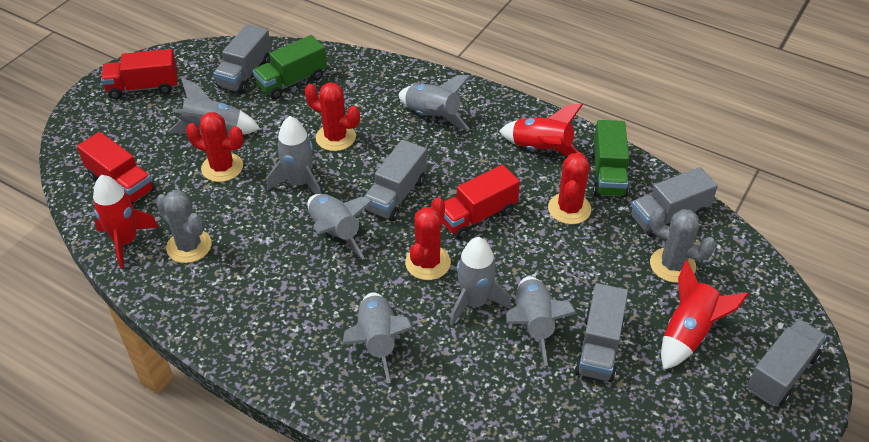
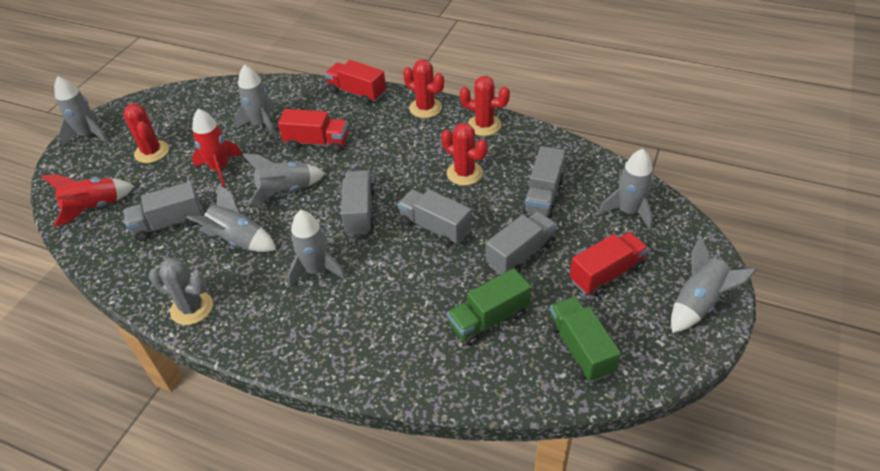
grey cactus: [156,190,212,263] [649,208,716,283] = 2 -> [149,258,213,325] = 1
red rocket: [93,175,159,268] [499,104,583,157] [661,260,748,370] = 3 -> [41,174,134,227] [192,108,242,187] = 2

